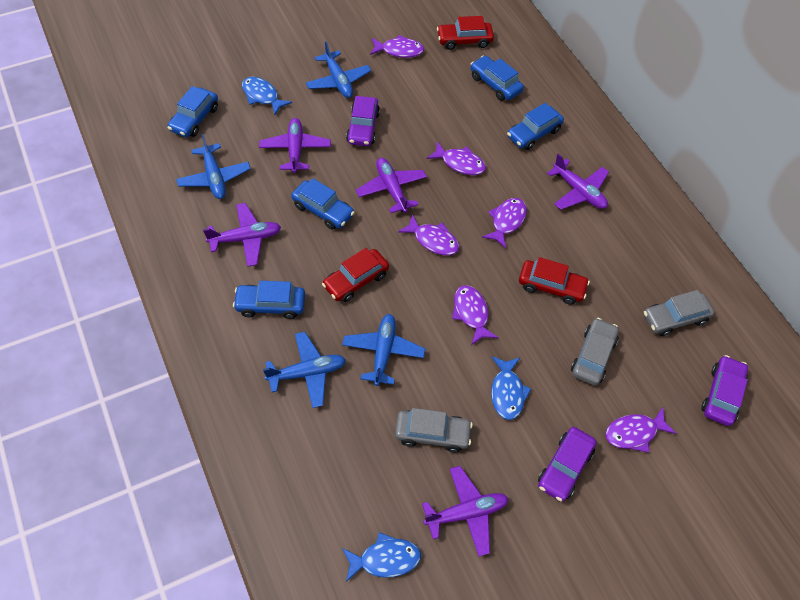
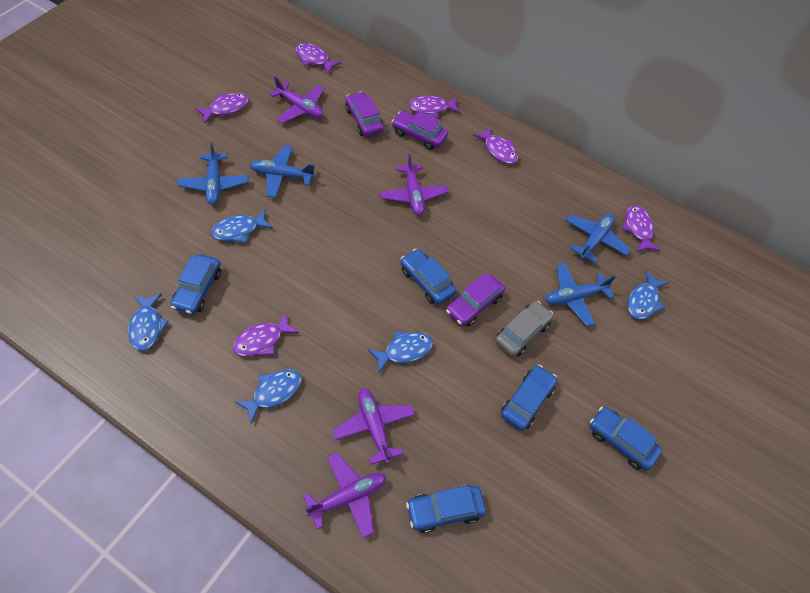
blue fish: [242,77,292,115] [342,532,421,582] [491,356,531,420] = 3 -> [128,294,169,351] [211,210,273,243] [235,369,302,423] [368,331,433,373] [627,271,668,320] = 5
grey car: [395,408,473,453] [571,318,619,386] [644,290,715,336] = 3 -> [495,301,553,357] = 1
purple plane: [203,203,281,267] [259,118,331,173] [356,158,427,213] [422,466,509,557] [547,154,609,210] = 5 -> [270,76,324,123] [303,452,386,538] [332,388,415,465] [380,154,448,216] = 4
red car: [322,248,389,302] [437,16,494,50] [519,257,590,305] = 3 -> none = 0

